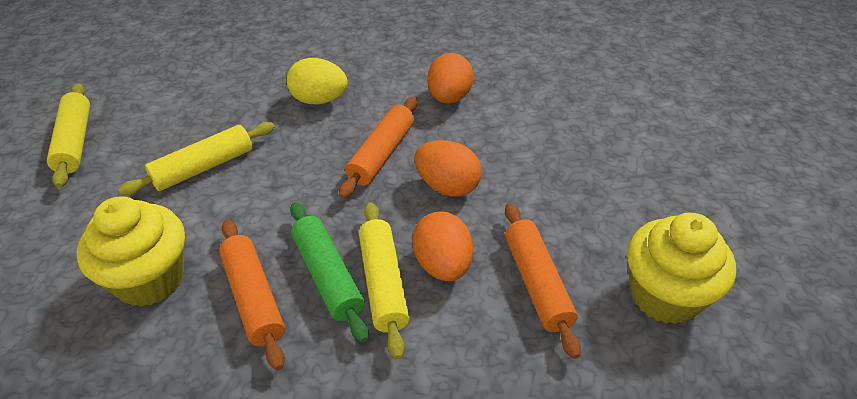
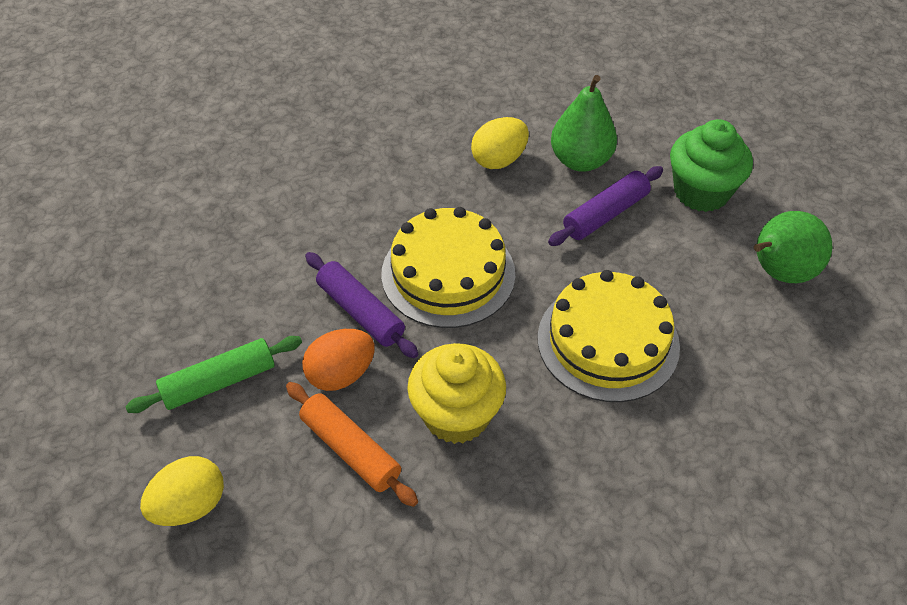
green cupcake: none = 0 -> [670,119,753,212] = 1
green pear: none = 0 -> [551,75,617,172] [754,211,832,283] = 2
orange egg: [413,211,473,281] [415,140,482,197] [428,53,474,104] = 3 -> [302,329,375,391] = 1
orange rolling pin: [219,220,285,370] [339,97,418,199] [505,203,581,359] = 3 -> [286,382,418,507] = 1
purple rolling pin: none = 0 -> [305,252,418,358] [548,166,663,246] = 2
yellow cake: none = 0 -> [381,207,515,328] [538,270,680,402] = 2
yellow cupcake: [77,196,185,307] [627,213,736,324] = 2 -> [407,343,506,444] = 1
yellow egg: [287,58,348,105] = 1 -> [140,456,224,526] [471,117,529,169] = 2
yellow rolling pin: [47,83,90,188] [118,122,275,195] [359,202,409,360] = 3 -> none = 0

